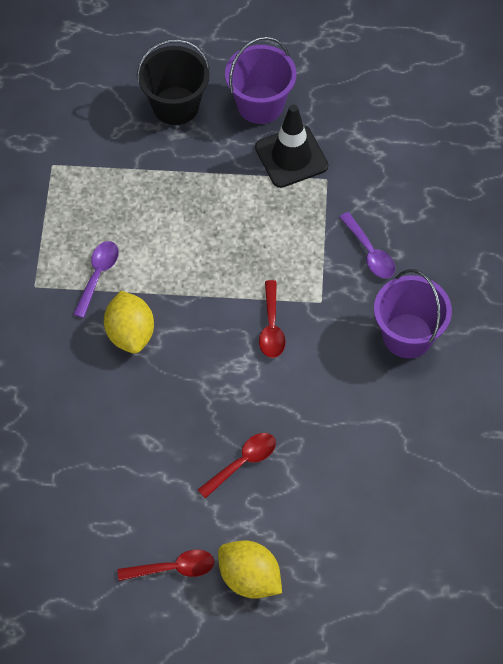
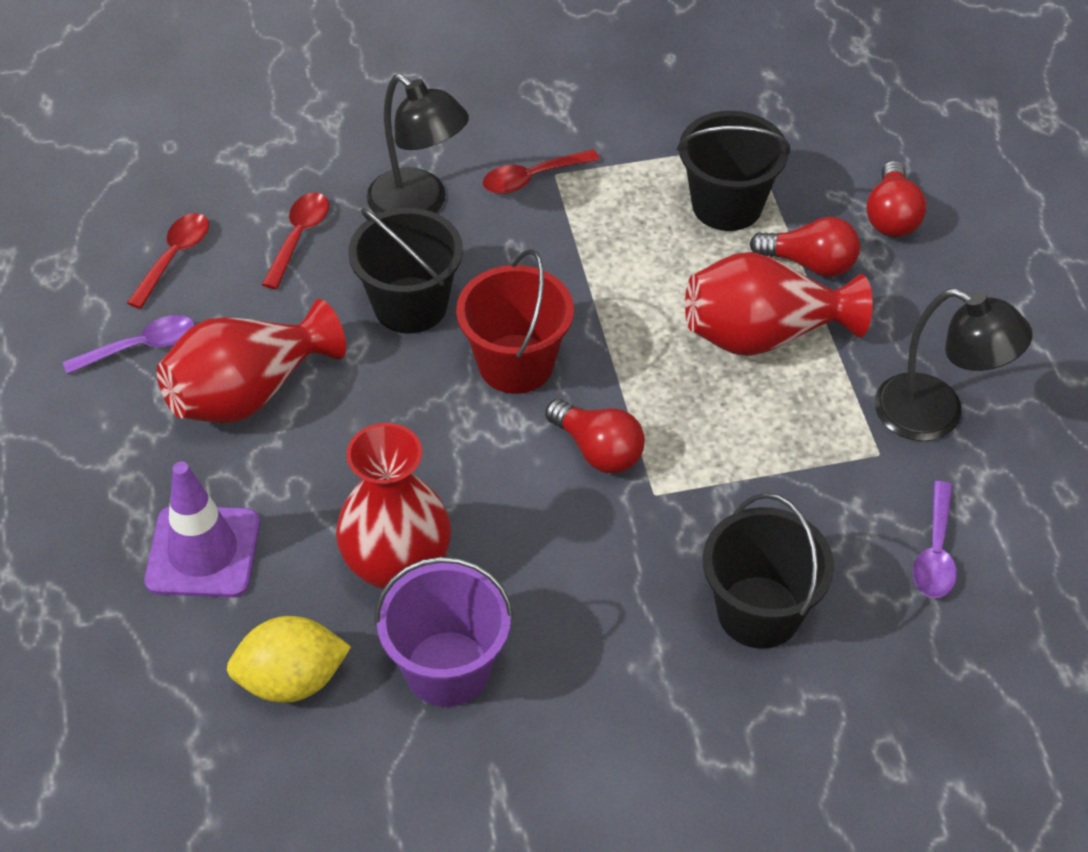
black bucket: [137,39,210,125] = 1 -> [348,208,463,334] [677,111,790,231] [703,493,834,649] = 3
black lamp: none = 0 -> [367,74,469,215] [875,288,1033,441] = 2
black traffic cone: [255,104,328,188] = 1 -> none = 0
purple bucket: [225,36,296,124] [374,269,452,358] = 2 -> [374,557,513,707] = 1
purple traffic cone: none = 0 -> [145,461,260,598] = 1
red bucket: none = 0 -> [456,249,574,394] = 1
red light bulb: none = 0 -> [545,399,645,474] [750,217,860,276] [867,161,926,237] = 3
red vase: none = 0 -> [157,299,346,423] [336,423,451,589] [685,252,872,356] = 3
yellow lemon: [104,291,154,354] [218,540,282,599] = 2 -> [227,616,351,703] = 1

